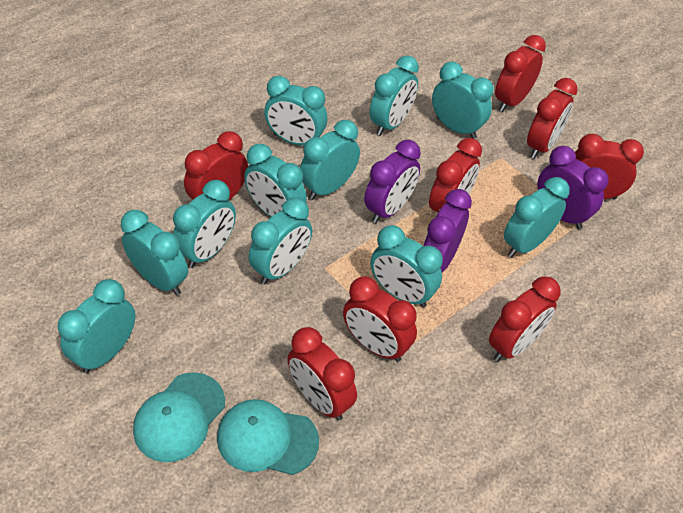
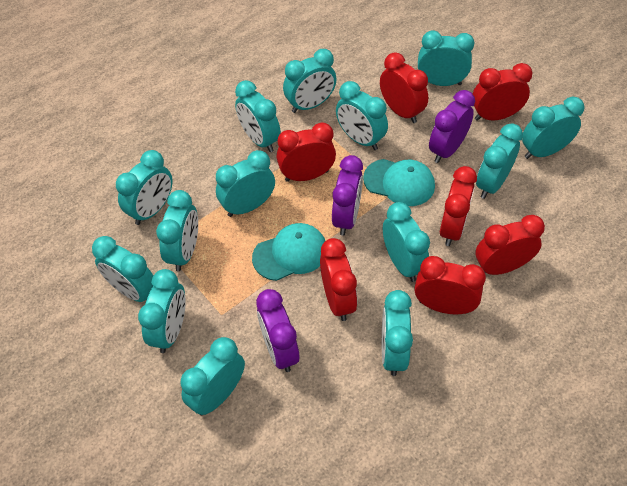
red clock: [184,131,248,200] [287,327,357,420] [343,276,417,362] [429,138,482,213] [489,276,560,361] [495,35,546,112] [527,78,578,159] [575,134,644,199] = 8 -> [277,122,336,182] [320,238,357,321] [380,52,428,123] [414,256,486,314] [440,166,477,246] [473,63,533,121] [475,215,545,275] = 7
turquoise clock: [58,279,135,373] [121,210,188,295] [173,180,236,268] [244,144,307,217] [249,198,312,284] [264,76,327,145] [300,120,360,200] [370,55,419,136] [371,225,443,308] [432,62,494,139] [504,177,570,257] = 11 -> [92,236,153,302] [116,150,172,225] [138,269,186,353] [156,190,198,271] [181,337,245,415] [216,150,275,217] [235,80,281,152] [283,49,337,113] [336,81,388,150] [382,290,413,376] [383,202,430,282] [418,30,474,86] [476,123,523,199] [522,97,585,159] = 14

